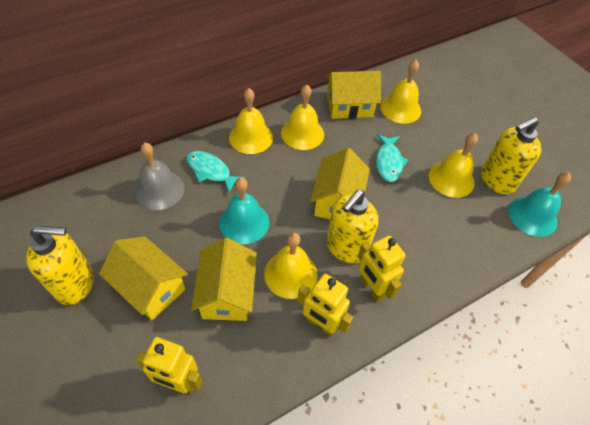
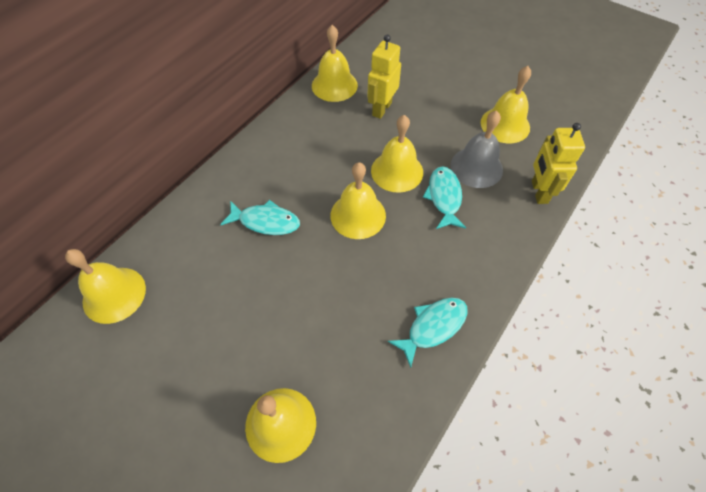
turquoise bell: [219,177,269,244] [509,172,571,237] = 2 -> none = 0
turquoise fish: [187,151,245,193] [376,134,408,182] = 2 -> [220,200,300,235] [388,298,468,368] [423,166,466,229] = 3
yellow bell: [229,88,273,154] [264,232,317,299] [281,85,324,150] [380,60,421,124] [429,133,478,198] = 5 -> [65,249,146,324] [245,388,316,463] [312,25,358,102] [330,162,386,239] [371,115,423,193] [481,66,531,143] = 6
yellow house: [99,237,188,320] [191,238,257,321] [310,148,370,219] [326,71,381,119] = 4 -> none = 0
yellow robot: [135,337,203,394] [297,273,353,337] [358,235,406,302] = 3 -> [367,34,401,119] [532,123,585,204] = 2
yellow soap dispenser: [26,225,94,305] [326,190,379,263] [481,117,542,194] = 3 -> none = 0

